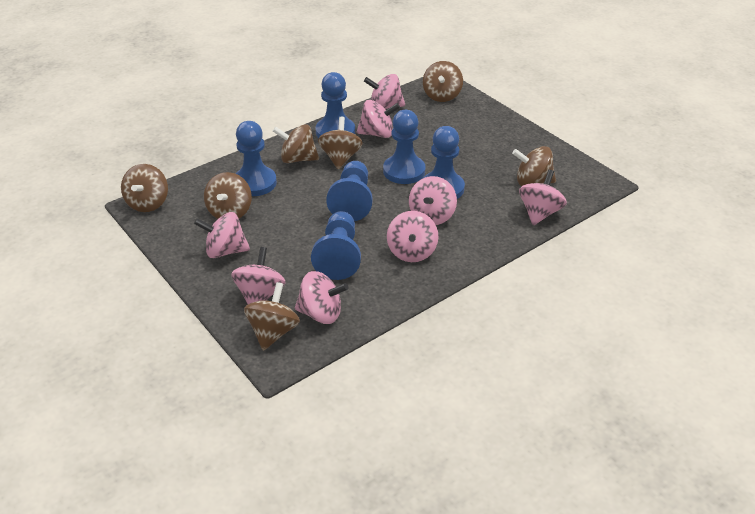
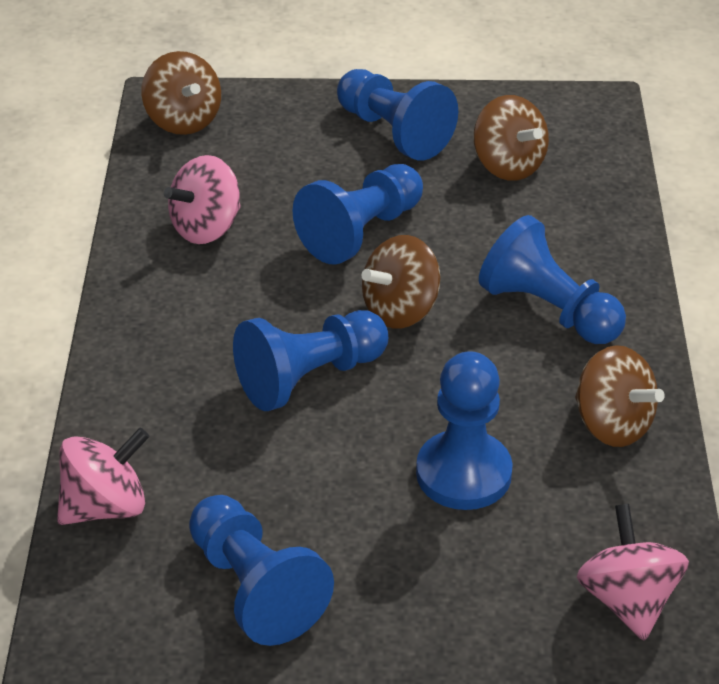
brown spinning top: [121,164,168,212] [204,172,252,219] [244,282,300,351] [273,124,319,163] [318,117,363,169] [423,61,463,102] [512,146,556,186] = 7 -> [141,51,221,135] [362,235,440,329] [473,95,549,181] [575,345,665,447] = 4
pink spinning top: [194,212,250,258] [231,247,286,304] [295,271,349,324] [357,100,400,138] [364,74,405,109] [387,211,438,262] [409,176,457,225] [519,170,567,225] = 8 -> [57,428,149,525] [164,155,241,244] [577,504,689,641] = 3

